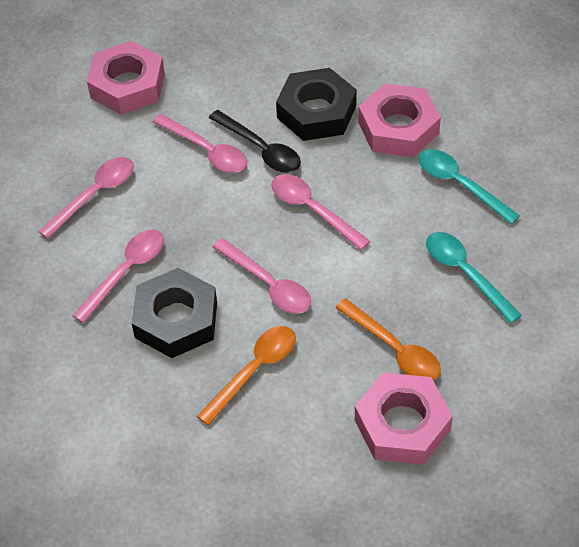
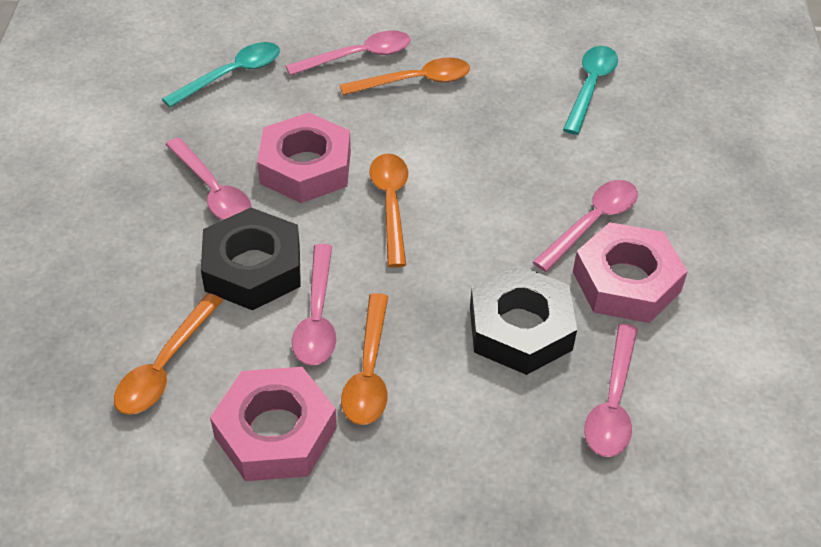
black spoon: [209,110,301,173] = 1 -> none = 0
orange spoon: [197,326,296,425] [335,299,441,381] = 2 -> [114,293,223,415] [340,58,470,95] [341,293,388,425] [369,154,408,267] = 4

